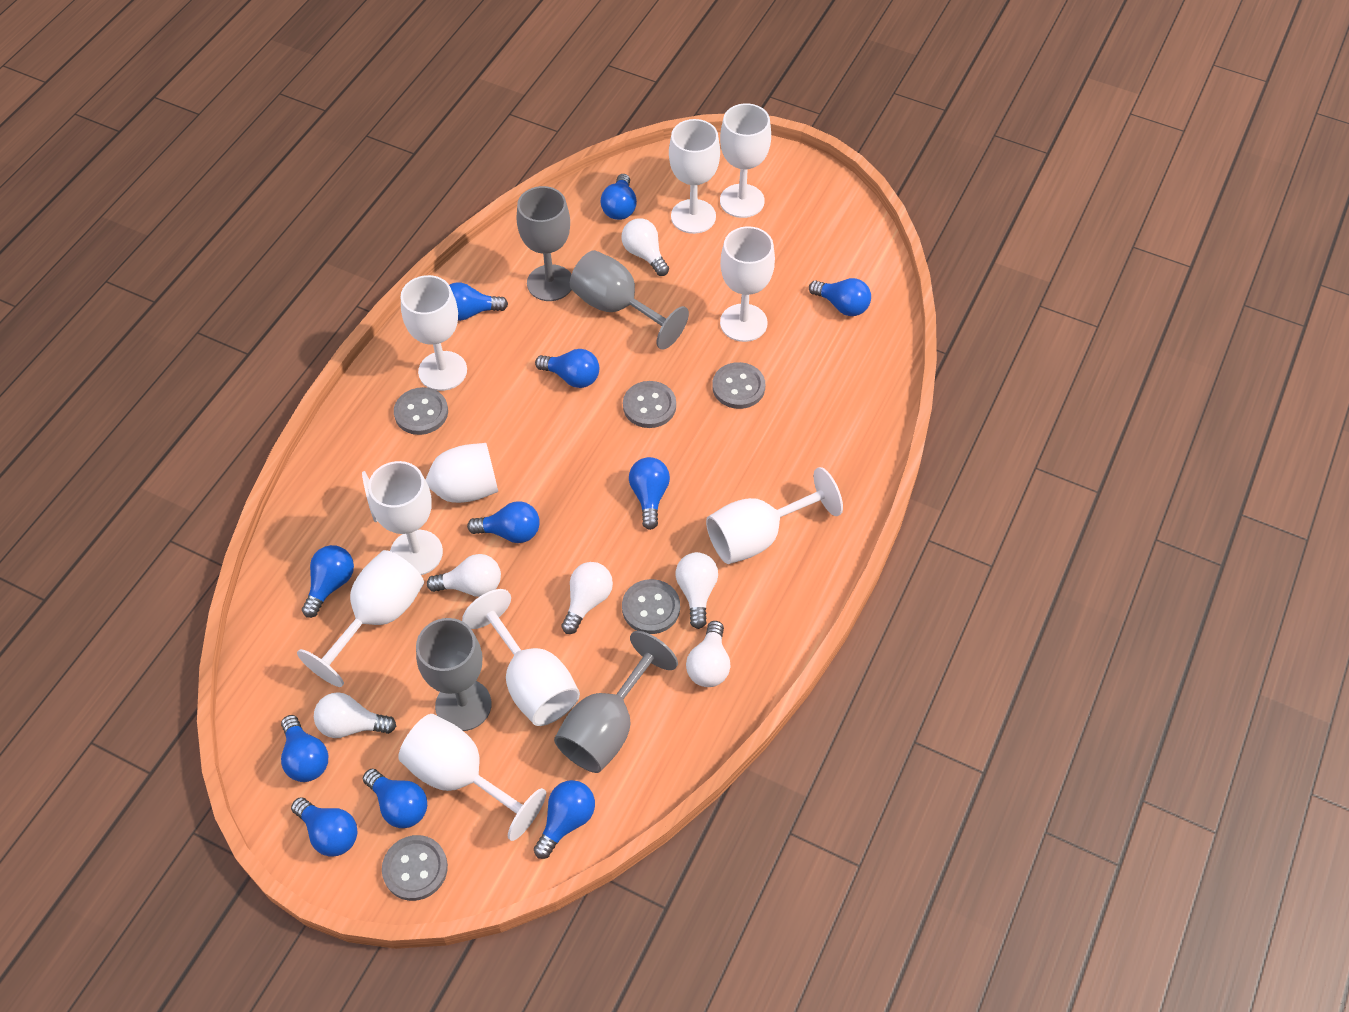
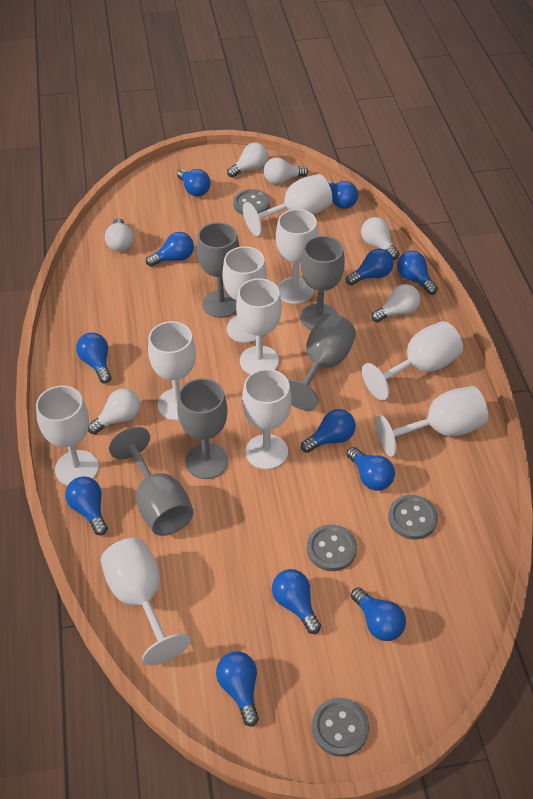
blue light bulb: [281,715,328,782] [291,797,357,857] [302,545,354,618] [363,769,427,828] [449,282,508,321] [467,501,540,543] [534,780,595,859] [535,349,599,388] [600,174,637,220] [629,457,670,530] [809,278,871,316] = 11 -> [65,476,108,536] [76,332,111,384] [146,232,194,267] [177,169,211,196] [216,651,259,727] [272,569,321,634] [301,409,356,453] [327,180,358,209] [346,249,394,285] [347,447,395,491] [351,587,406,641] [397,251,438,295] = 12
grey button: [382,835,448,901] [394,387,448,435] [622,579,680,634] [623,381,676,428] [712,362,765,409] = 5 -> [233,189,270,215] [307,524,357,571] [312,698,369,757] [388,495,438,539] = 4
grey goblet: [416,618,492,731] [517,186,571,301] [554,631,678,773] [570,250,689,350] = 4 -> [109,427,194,536] [177,378,228,479] [197,222,240,318] [288,314,356,410] [300,236,345,330] = 5

